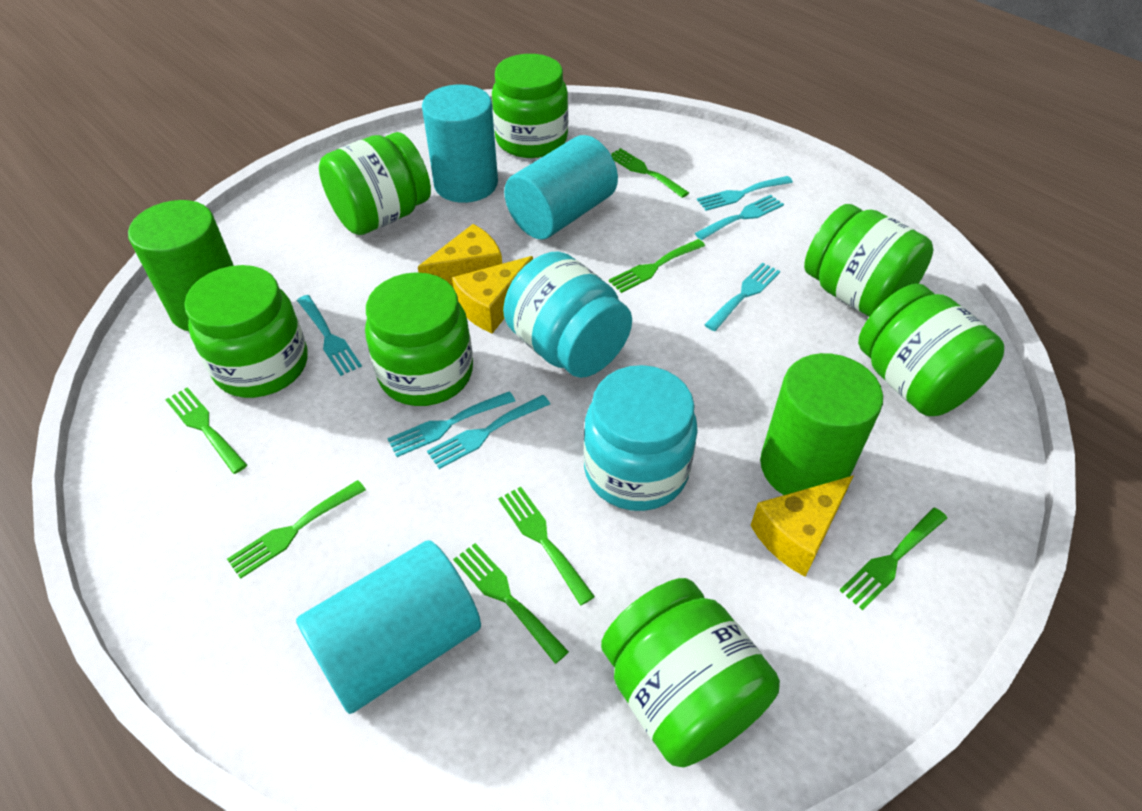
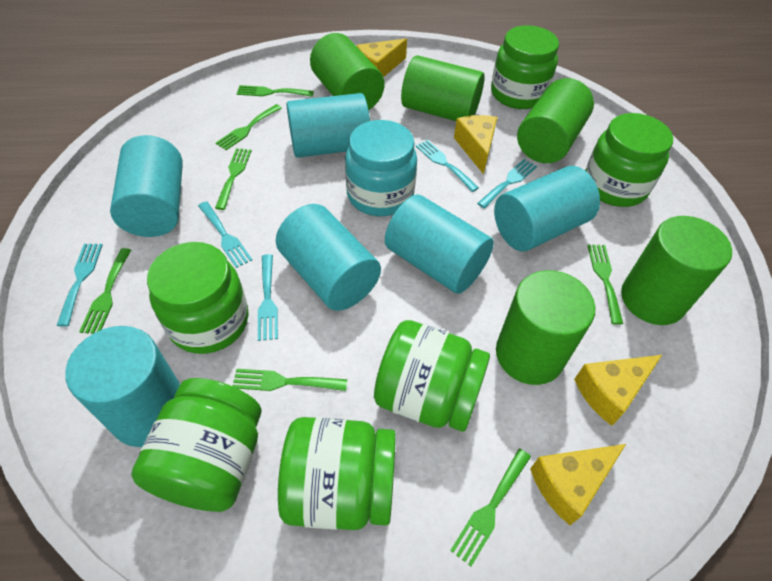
green cylinder: [128,200,234,331] [760,353,883,495] = 2 -> [310,33,385,110] [401,55,485,121] [496,270,595,385] [517,78,594,163] [621,216,732,325] = 5
green jar: [184,265,308,398] [319,132,431,235] [365,272,473,406] [492,54,568,158] [601,578,780,767] [804,204,933,317] [858,284,1004,416] = 7 -> [131,378,262,512] [147,242,249,354] [278,417,396,530] [374,320,490,432] [491,25,559,109] [585,113,673,207] = 6
turquoise cylinder: [296,540,481,714] [422,85,498,203] [504,135,618,239] = 3 -> [65,326,180,447] [110,135,183,237] [276,204,381,311] [286,93,370,158] [385,195,494,294] [494,166,600,251] = 6
turquoise fork: [297,295,362,376] [387,391,515,457] [427,395,550,469] [695,195,784,240] [697,176,793,211] [705,262,780,331] = 6 -> [56,244,103,326] [198,201,252,268] [258,254,278,341] [416,140,479,192] [477,159,537,209] = 5
turquoise jar: [503,251,632,378] [583,365,698,511] = 2 -> [345,120,417,216] = 1
yellow cheese: [418,224,502,288] [452,256,533,333] [750,475,854,577] = 3 -> [356,38,407,77] [454,115,497,174] [530,444,626,525] [574,355,662,426] = 4

